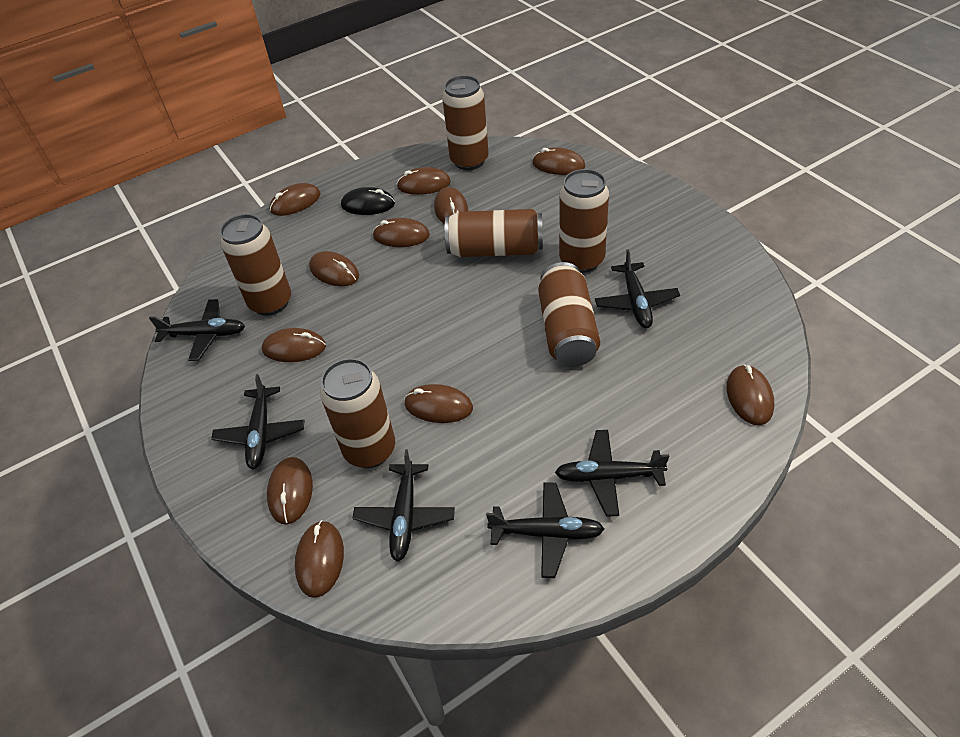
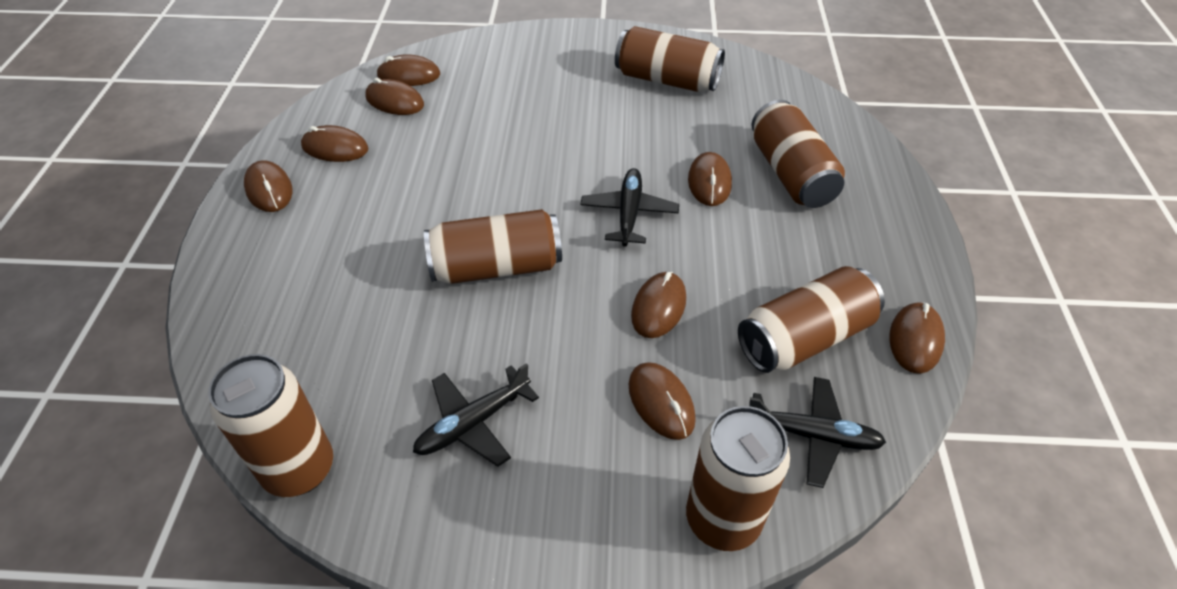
black mouse: [341,187,395,215] = 1 -> none = 0
black plane: [149,299,245,361] [211,374,305,470] [352,450,455,562] [486,482,604,578] [555,430,669,517] [595,249,680,328] = 6 -> [413,363,539,467] [580,168,679,247] [749,377,886,488] = 3
brown mouse: [262,328,326,362] [267,457,313,525] [269,183,321,216] [295,520,344,598] [309,251,359,287] [373,218,430,247] [397,167,451,195] [404,384,473,423] [434,187,468,224] [533,147,585,175] [727,364,774,425] = 11 -> [244,160,292,212] [301,125,369,162] [365,78,424,115] [377,54,440,86] [629,362,696,440] [631,272,686,338] [688,152,732,206] [889,302,945,374] = 8

